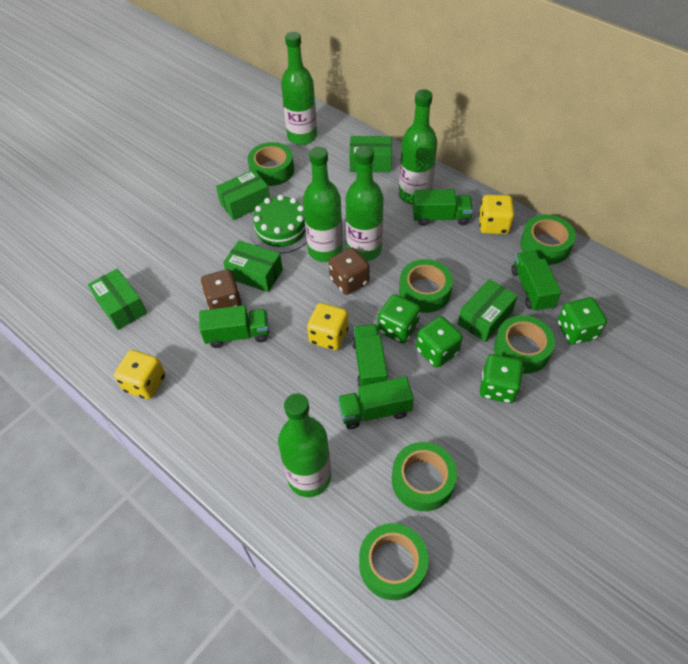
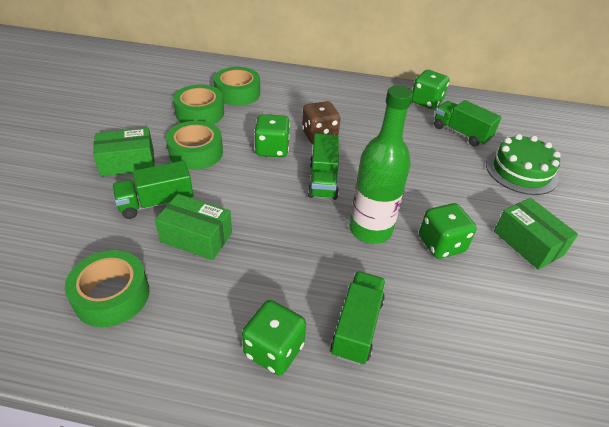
brown dice: [201,269,242,309] [329,247,370,295] = 2 -> [302,101,340,144] = 1
green bottle: [278,393,331,497] [281,32,317,145] [303,147,343,262] [346,146,384,261] [399,89,437,205] = 5 -> [349,86,413,244] = 1
green box: [88,268,147,330] [216,169,270,220] [223,240,283,292] [349,136,392,172] [458,279,518,342] = 5 -> [93,128,155,177] [155,194,232,260] [494,198,578,270] = 3
green tape: [248,142,294,186] [359,523,429,600] [392,442,457,511] [399,259,453,313] [494,315,555,374] [520,214,576,265] = 6 -> [65,250,149,327] [166,121,223,170] [173,85,224,124] [214,67,260,106] = 4
green truck: [199,305,269,348] [338,377,414,429] [352,324,388,386] [413,189,473,226] [511,251,561,312] = 5 -> [112,161,193,219] [308,134,339,200] [331,271,386,365] [434,100,502,146] = 4
yellow dice: [114,350,165,400] [307,303,349,350] [479,195,514,234] = 3 -> none = 0

